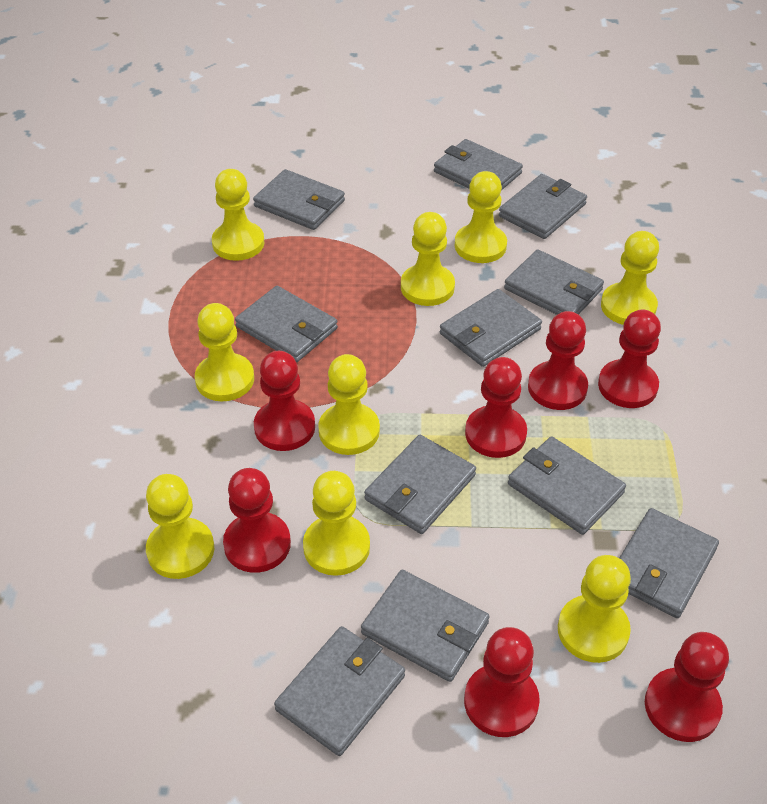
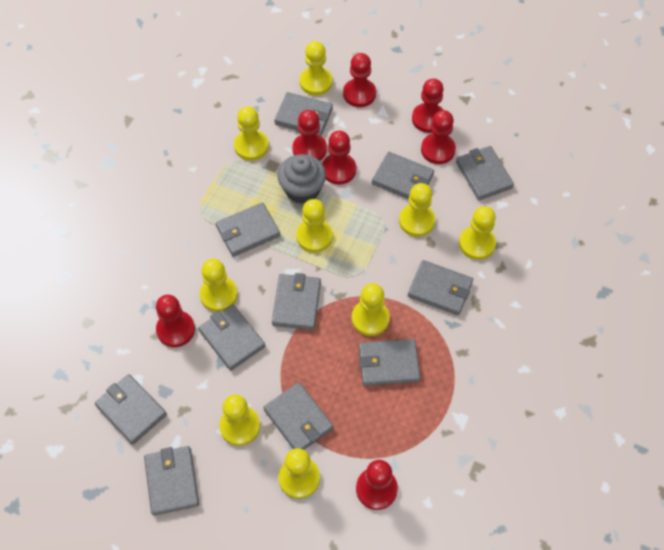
grey cupcake: none = 0 -> [278,154,326,204] = 1

